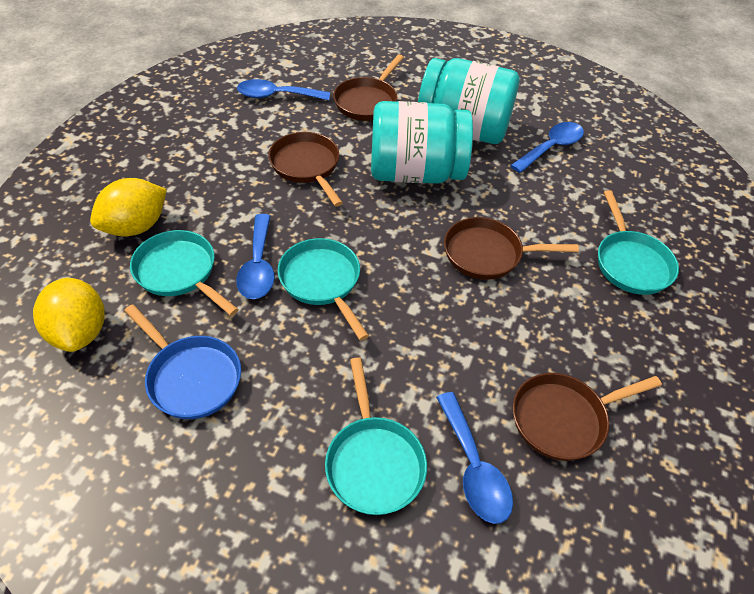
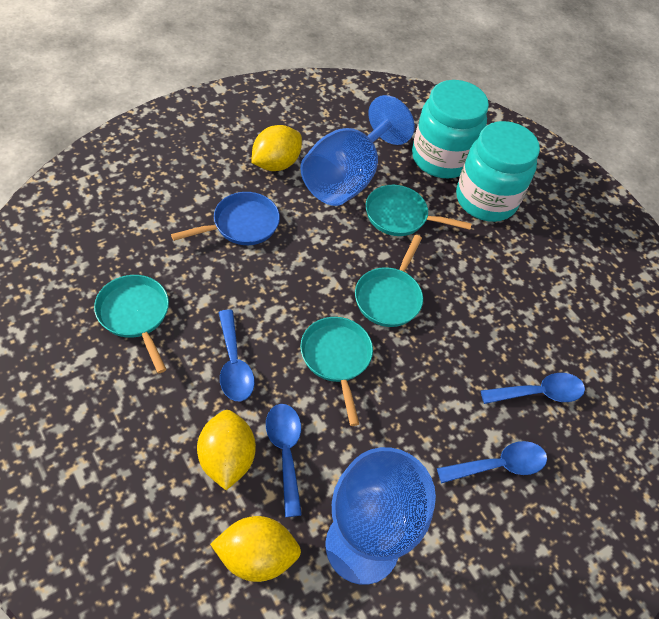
blue goblet: none = 0 -> [300,95,415,206] [326,447,436,585] = 2
brown pan: [268,132,343,207] [333,54,404,121] [444,217,579,280] [513,373,662,461] = 4 -> none = 0
yellow lemon: [33,278,105,352] [90,178,167,236] = 2 -> [197,410,256,490] [210,516,301,582] [251,125,302,171] = 3

